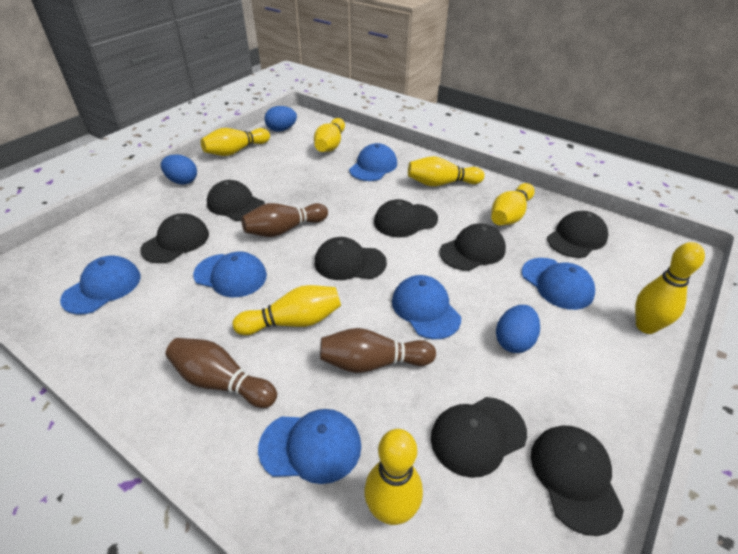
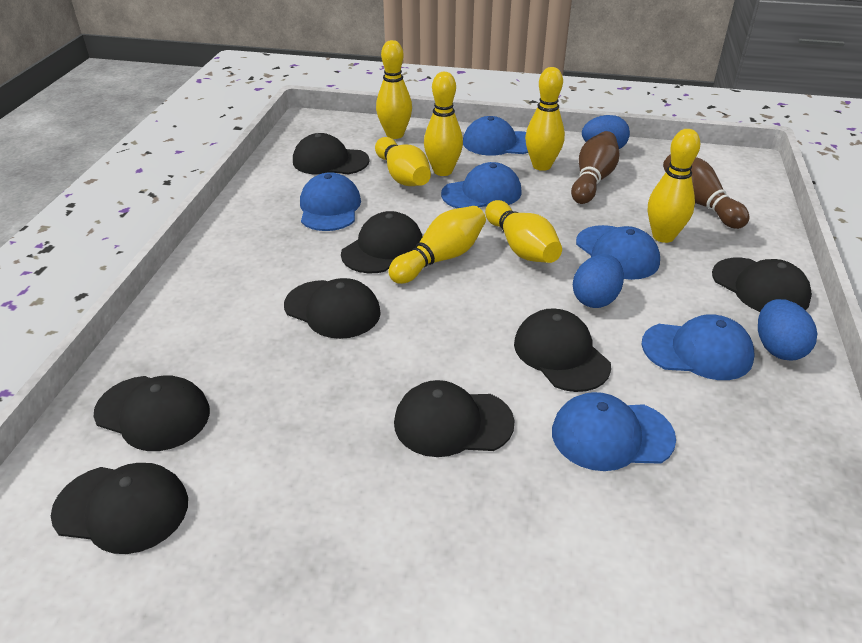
brown bowling pin: [165,338,277,408] [241,203,328,237] [320,328,436,373] = 3 -> [571,131,620,204] [663,154,749,229] = 2

